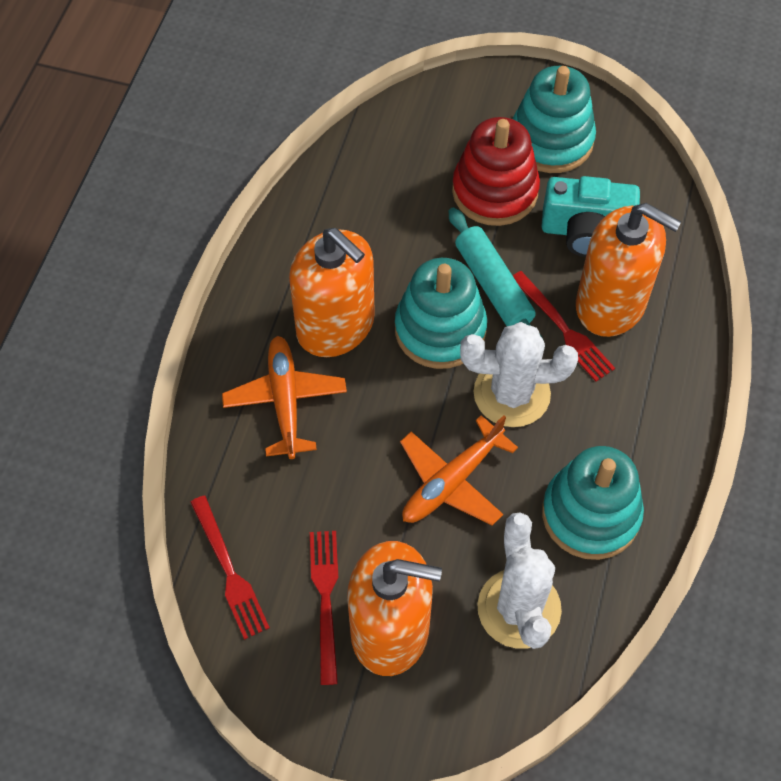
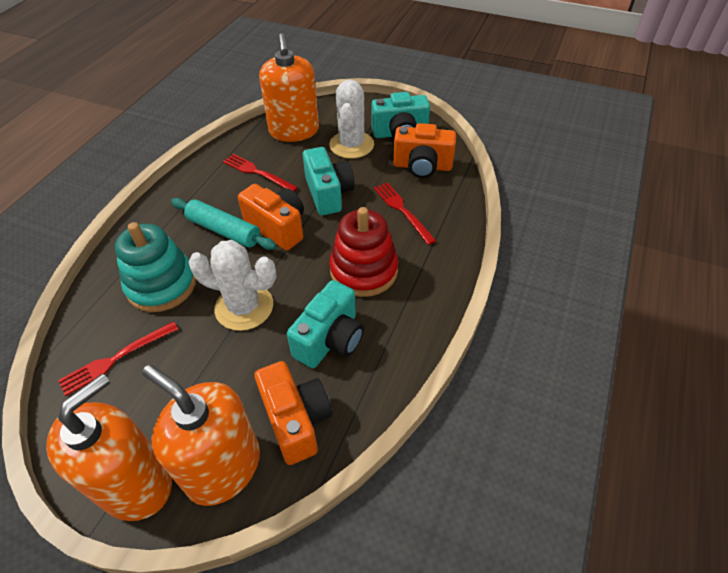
orange camera: none = 0 -> [238,184,304,251] [254,361,332,465] [393,123,456,178] = 3
orange plane: [222,336,347,459] [400,415,518,526] = 2 -> none = 0
turquoise camera: [541,176,640,257] = 1 -> [287,280,364,368] [303,147,355,215] [371,92,430,139] = 3
turquoise stacking toy: [395,258,487,369] [513,66,596,173] [542,446,644,560] = 3 -> [115,222,196,312] = 1

